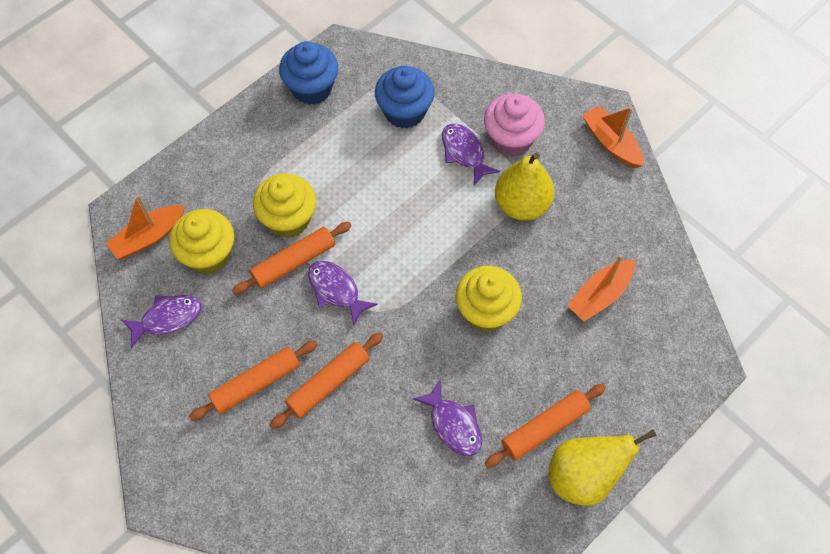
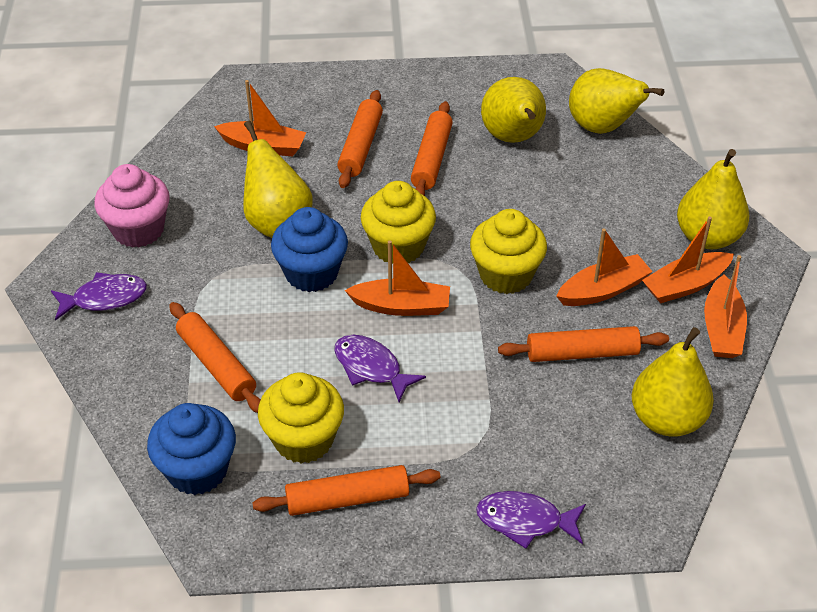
orange boat: [106,195,185,259] [567,255,635,321] [582,105,644,168] = 3 -> [214,80,306,156] [345,240,450,316] [556,229,653,306] [642,216,734,303] [704,255,747,358] = 5
orange rolling pin: [189,341,318,421] [232,222,352,294] [270,332,383,429] [485,384,606,468] = 4 -> [169,302,261,413] [252,465,440,516] [337,90,383,188] [411,101,453,196] [498,326,669,362] = 5
purple fish: [121,295,202,348] [308,261,378,326] [413,380,482,456] [442,123,500,185] = 4 -> [51,272,147,321] [334,335,426,402] [476,491,586,549] = 3
yellow pear: [495,152,554,221] [548,429,657,506] = 2 -> [243,121,313,238] [481,77,546,143] [569,68,665,134] [632,327,714,437] [677,149,749,249] = 5

